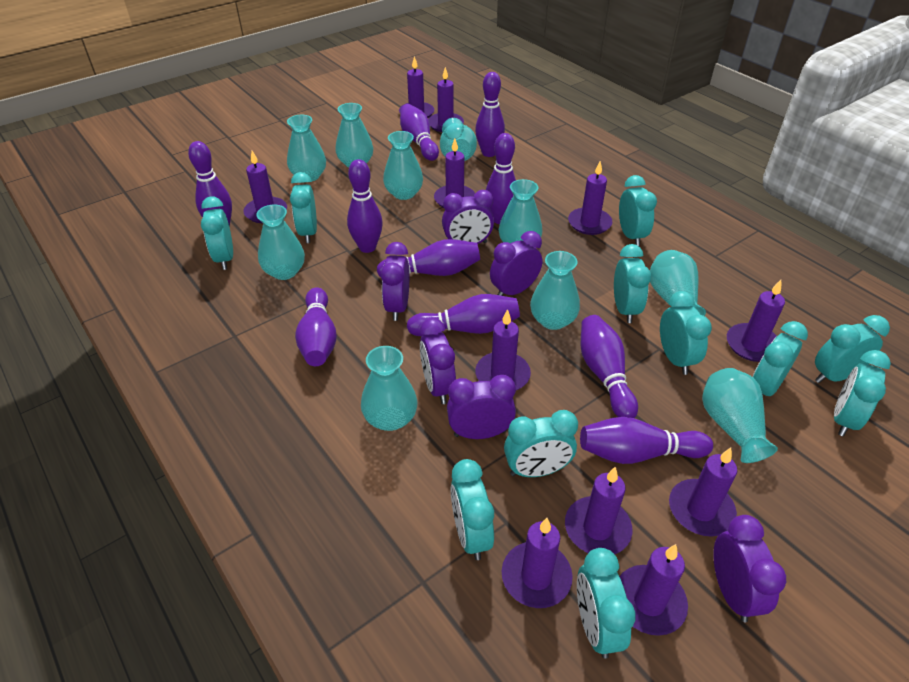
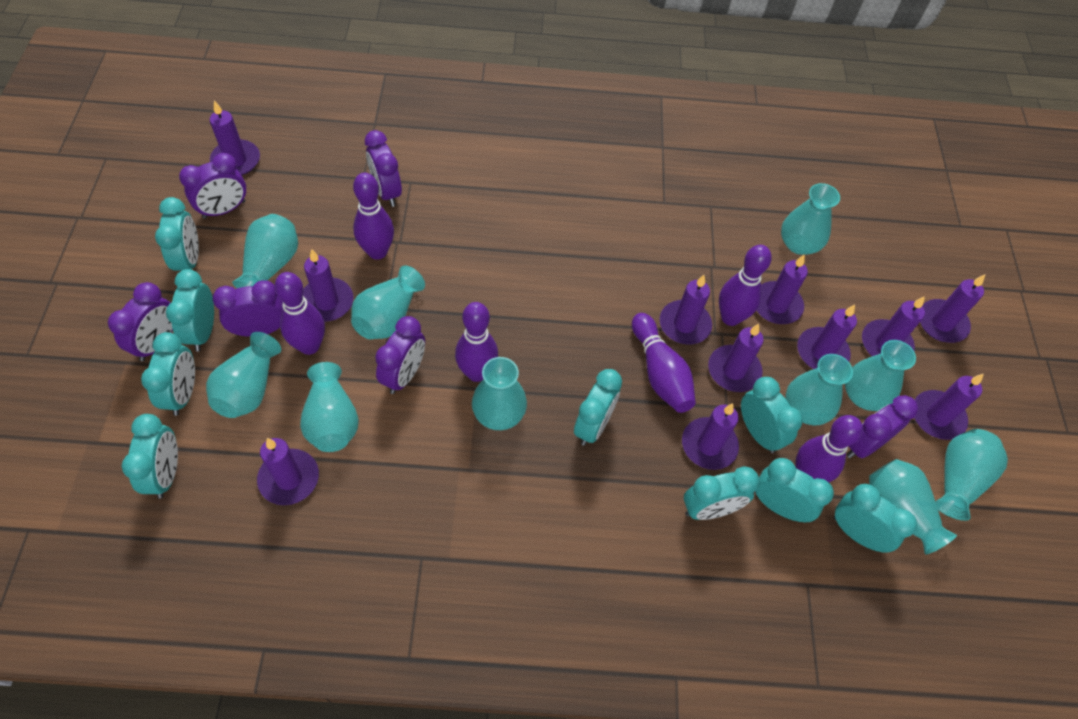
purple bowling pin: [188,141,232,227] [295,287,337,366] [347,159,383,253] [377,239,480,277] [400,104,439,161] [407,294,520,336] [475,72,505,157] [486,133,516,224] [580,417,713,464] [581,315,638,418] = 10 -> [275,272,325,355] [353,173,394,260] [455,302,498,382] [632,313,696,413] [719,245,772,326] [796,415,863,482] = 6
turquoise clock: [201,196,233,270] [290,172,317,243] [450,459,494,560] [504,410,578,477] [577,548,636,659] [614,244,651,323] [619,175,657,246] [660,291,712,375] [752,321,808,396] [815,315,890,383] [834,350,891,437] = 11 -> [122,414,178,499] [141,332,195,416] [155,197,199,271] [166,269,214,352] [574,369,622,446] [684,466,760,520] [741,377,803,453] [755,458,834,522] [834,484,917,553] = 9

